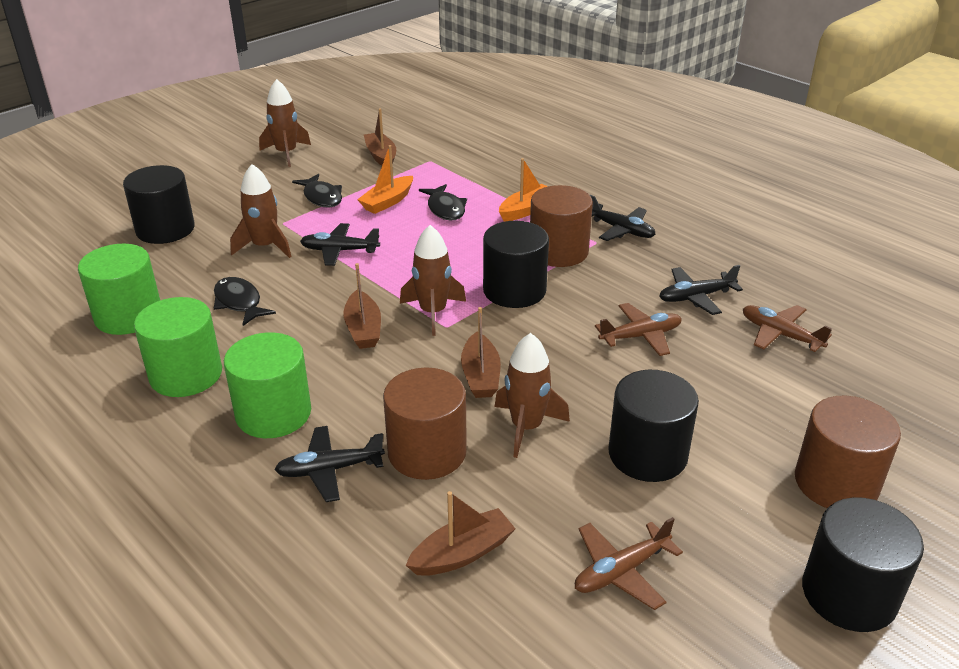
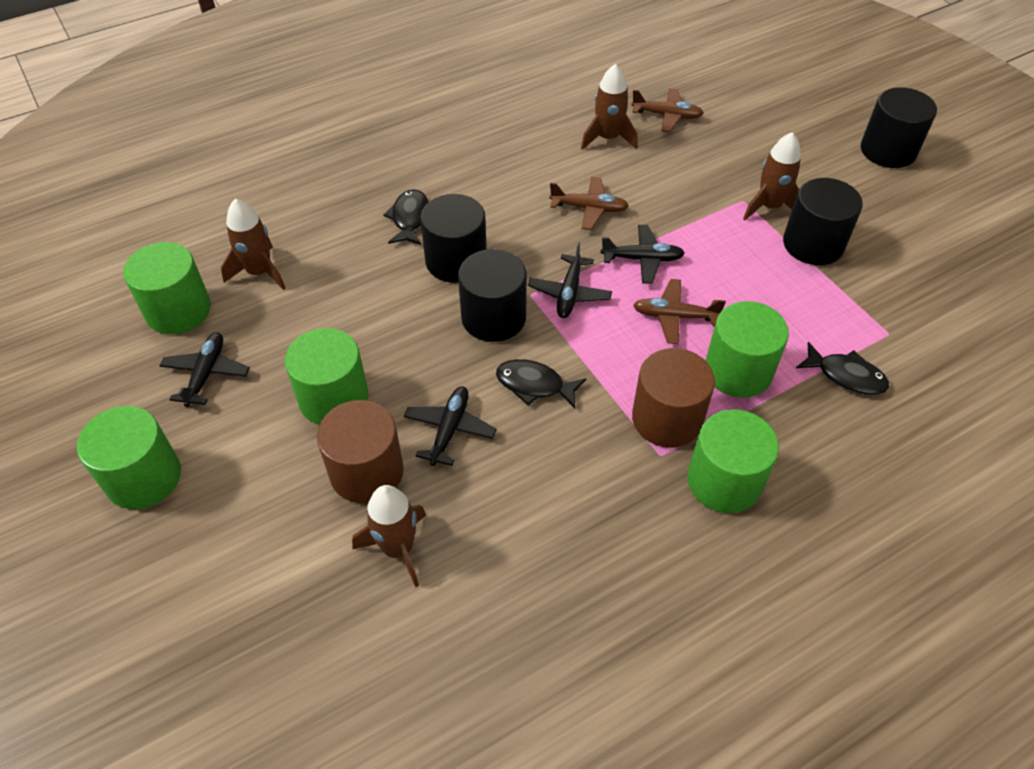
brown boat: [343,263,381,349] [364,108,396,166] [405,491,516,576] [461,307,501,398] = 4 -> none = 0
brown cylinder: [383,368,467,480] [530,185,593,267] [795,396,901,508] = 3 -> [317,400,404,503] [632,348,715,448] = 2
green cylinder: [78,244,160,335] [134,297,222,397] [224,332,311,438] = 3 -> [77,406,181,509] [123,242,211,334] [285,328,368,425] [687,409,779,513] [705,301,789,398] = 5
orange boat: [357,145,413,214] [499,158,548,222] = 2 -> none = 0

